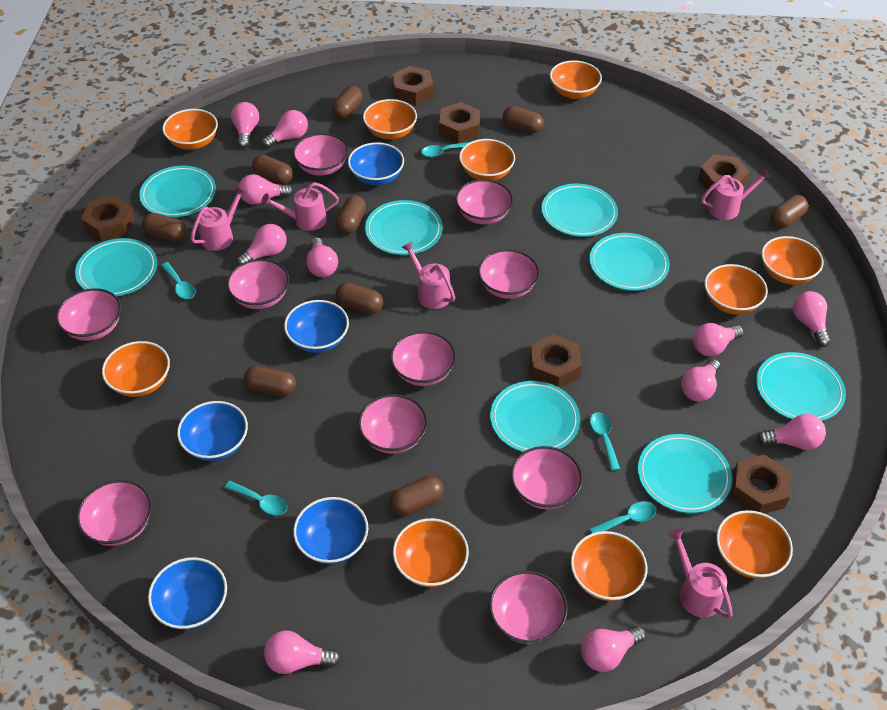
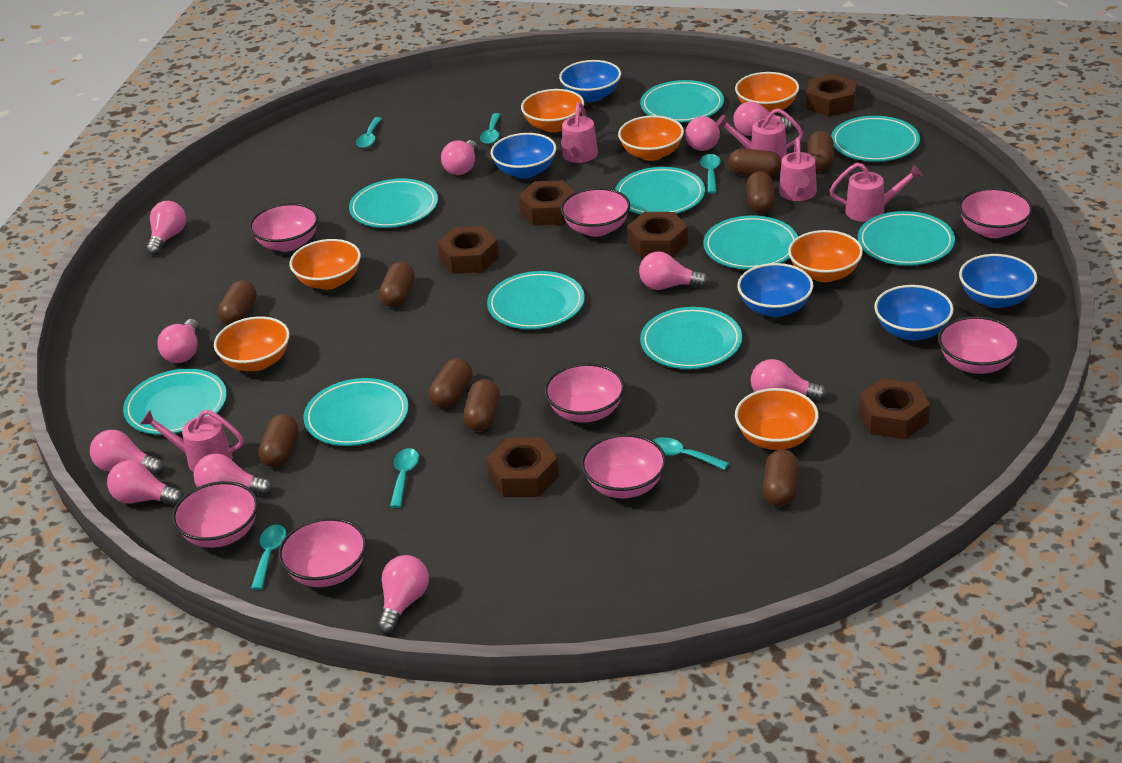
orange bowl: [102,341,170,397] [162,109,218,150] [363,99,417,140] [393,518,469,587] [459,139,515,181] [550,60,602,99] [571,531,647,601] [705,264,768,315] [716,510,793,579] [761,236,824,285] = 10 -> [214,316,290,371] [289,239,361,290] [521,89,584,132] [618,115,684,161] [735,72,799,114] [735,388,819,450] [788,230,863,282] = 7
pink bowl: [56,288,121,341] [77,480,152,546] [227,259,289,309] [293,133,349,176] [358,394,428,454] [390,331,456,386] [455,179,513,224] [478,249,540,299] [489,571,568,644] [511,446,583,509] = 10 -> [172,481,258,548] [249,203,318,252] [278,518,367,587] [544,363,625,423] [561,188,630,237] [581,434,666,498] [938,316,1020,374] [959,188,1033,238] = 8
turquoise plate: [75,238,157,296] [139,166,216,217] [365,200,443,255] [490,381,580,452] [541,184,618,237] [590,233,670,291] [638,434,732,513] [756,352,846,421] = 8 -> [123,369,227,435] [303,378,408,446] [349,178,438,228] [487,271,585,329] [615,167,705,214] [640,80,724,122] [640,307,742,369] [703,216,798,270] [831,116,920,162] [858,211,955,266] = 10
turquoise spoon: [161,262,196,299] [224,481,287,515] [421,142,470,157] [589,501,656,534] [590,412,620,471] = 5 -> [251,524,286,590] [356,117,382,148] [390,448,419,508] [480,113,501,144] [653,437,729,470] [700,154,721,194] = 6

